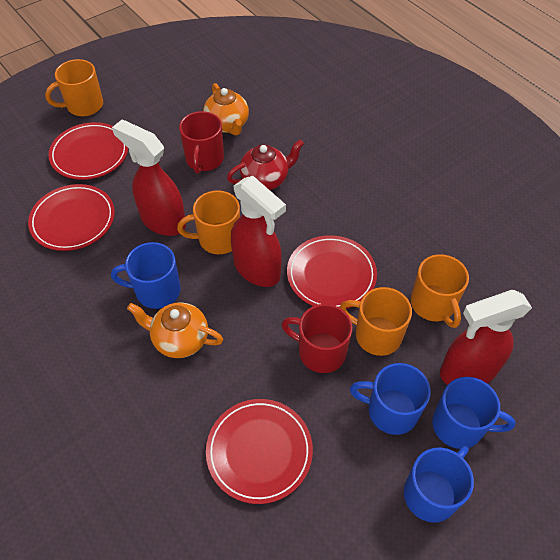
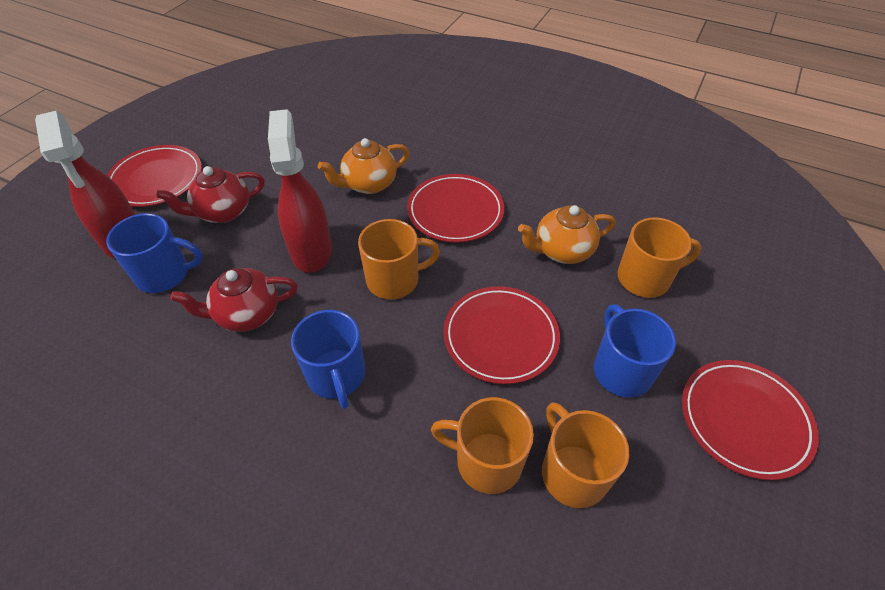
blue mug: [111,242,181,309] [350,363,431,435] [404,446,474,523] [432,377,516,449] = 4 -> [106,213,203,293] [291,310,365,409] [594,304,676,398] = 3
red mug: [179,111,224,174] [281,304,352,373] = 2 -> none = 0
red spray bottle: [112,120,186,236] [231,176,286,287] [440,290,532,385] = 3 -> [35,111,135,259] [268,109,332,273] = 2
red teapot: [227,140,304,190] = 1 -> [156,166,265,223] [170,268,298,332] = 2

